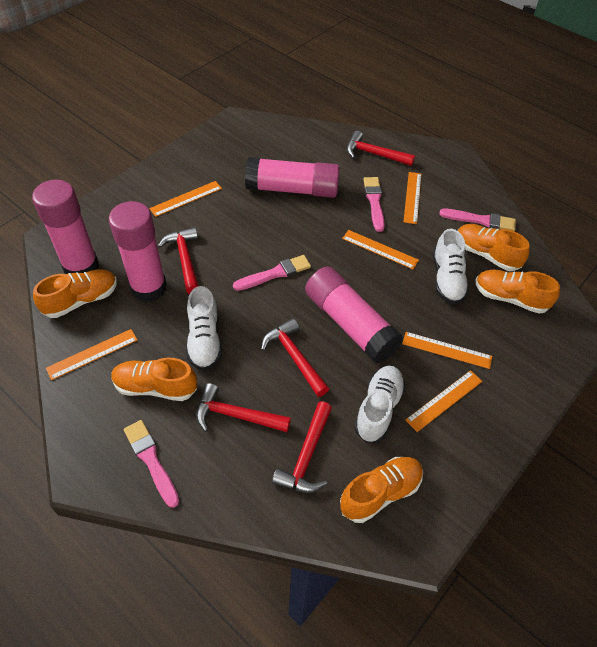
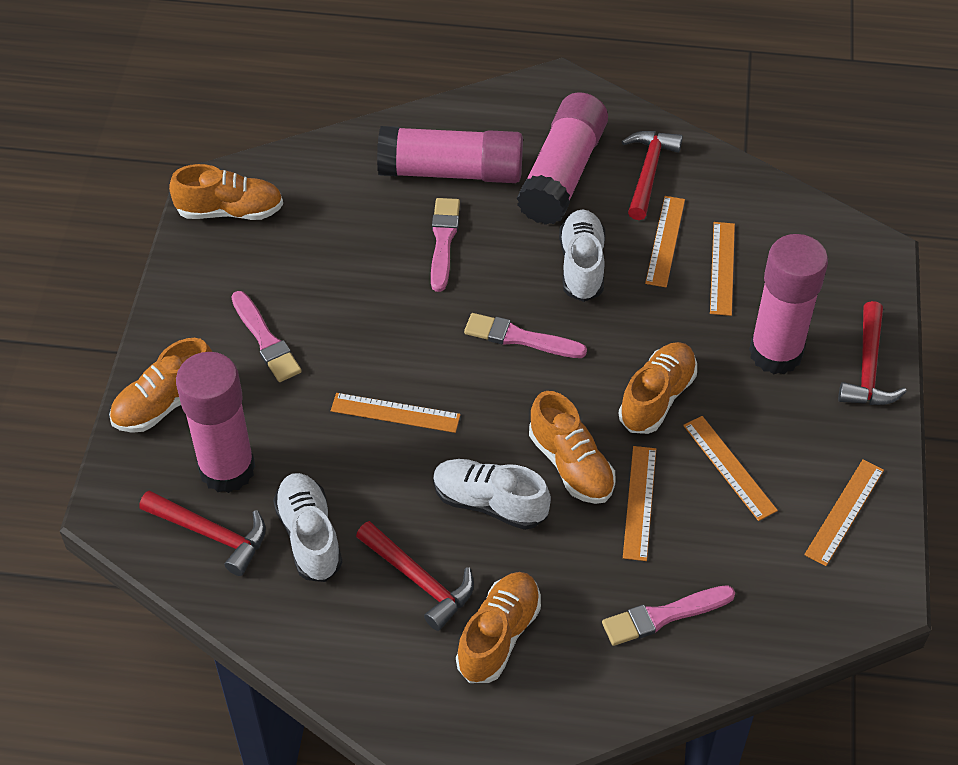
red hammer: [158,227,199,294] [196,383,291,432] [261,318,329,397] [272,401,332,493] [347,131,415,166] = 5 -> [139,491,266,576] [356,521,474,631] [621,131,683,220] [838,301,907,405] = 4

